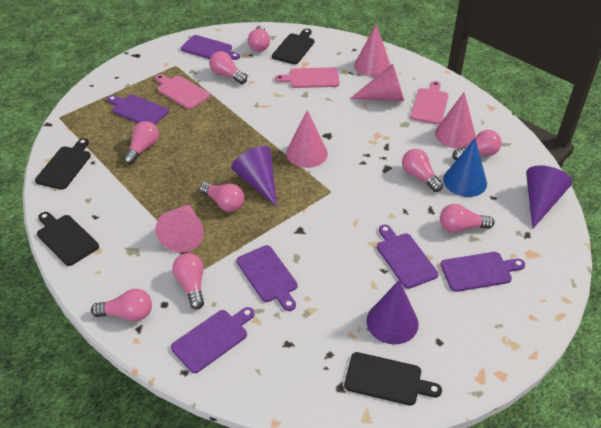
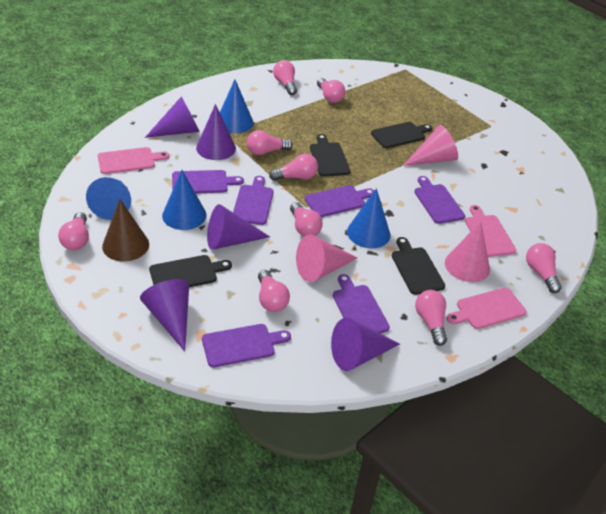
blue cone: [443,138,487,197] = 1 -> [86,177,131,220] [162,170,206,230] [220,80,254,133] [347,188,391,248] = 4
brown cone: none = 0 -> [102,199,149,261] = 1
pink cone: [155,205,204,253] [286,110,328,168] [350,63,404,101] [354,24,390,77] [435,92,476,148] = 5 -> [296,235,357,282] [403,125,458,166] [445,221,490,282] = 3
purple cone: [231,146,277,207] [366,280,419,344] [526,165,572,229] = 3 -> [140,279,189,351] [145,97,200,138] [196,104,236,160] [207,204,270,250] [331,318,400,371] = 5

